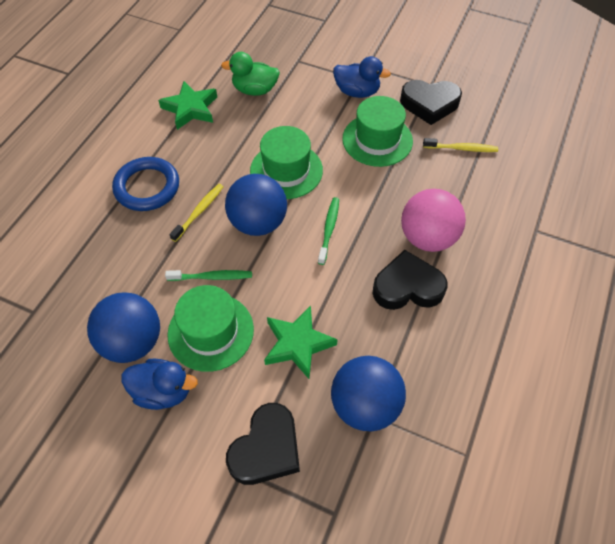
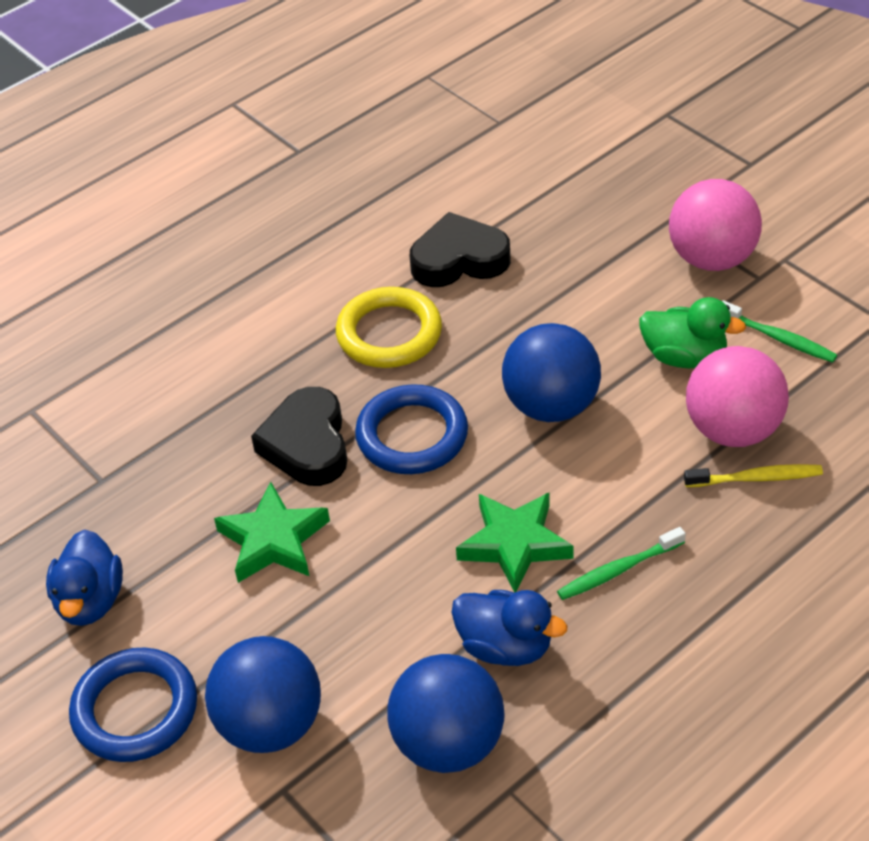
black heart: [226,403,300,485] [373,250,447,310] [400,80,462,125] = 3 -> [251,387,347,486] [410,212,511,287] = 2
blue ring: [112,157,179,211] = 1 -> [69,648,197,762] [355,384,468,474] = 2
green hat: [167,285,254,372] [250,126,323,199] [342,96,413,167] = 3 -> none = 0
pink ball: [401,189,466,252] = 1 -> [669,179,762,271] [686,346,789,447] = 2
yellow ring: none = 0 -> [336,287,442,368] = 1
yellow toothbrush: [170,184,223,242] [423,138,498,152] = 2 -> [684,464,823,487] = 1

